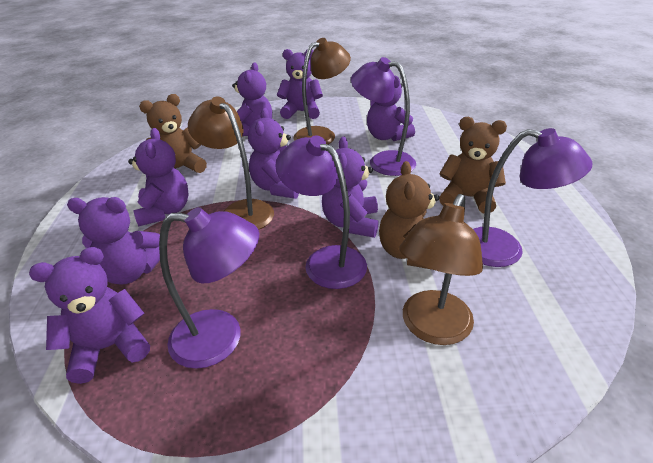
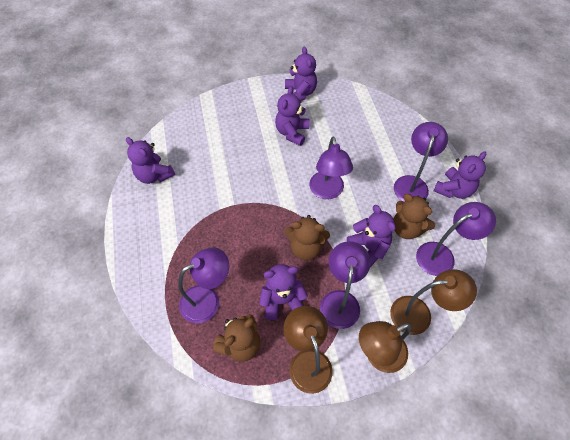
purple lamp: [159,207,259,369] [275,135,367,289] [351,57,416,176] [473,128,593,267] = 4 -> [178,247,229,323] [309,137,353,199] [320,241,371,329] [394,122,448,202] [416,202,496,276] = 5
purple teddy bear: [29,247,150,384] [67,197,160,285] [128,128,189,226] [232,63,272,136] [248,108,299,199] [277,49,323,119] [322,137,379,238] [367,76,415,141] = 8 -> [126,137,175,184] [259,264,308,320] [275,86,309,146] [285,46,317,101] [347,205,396,267] [434,152,487,199] = 6

